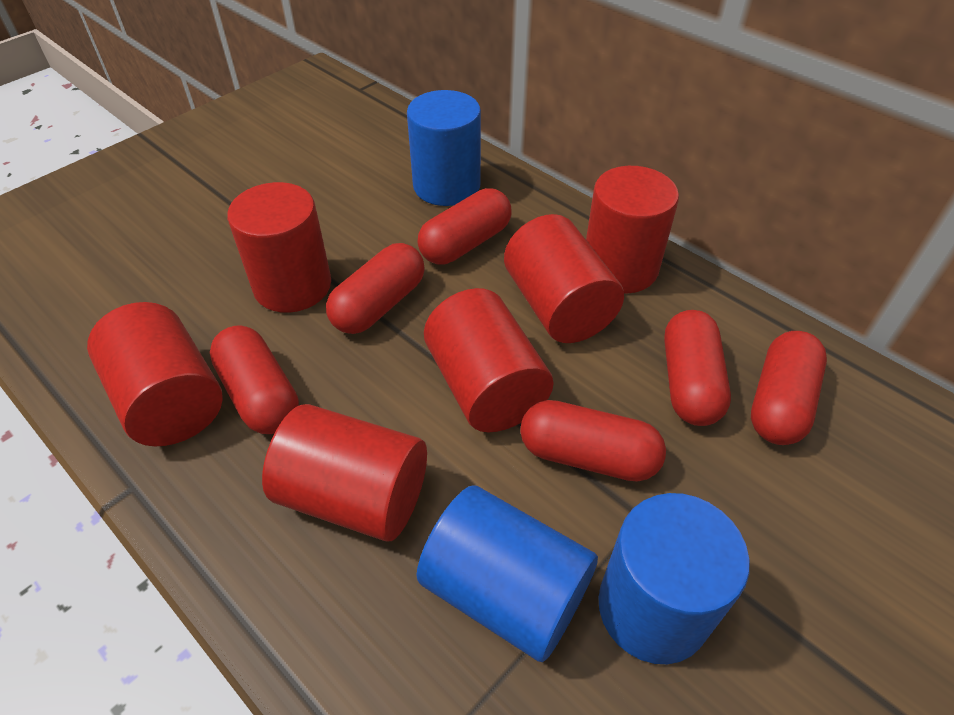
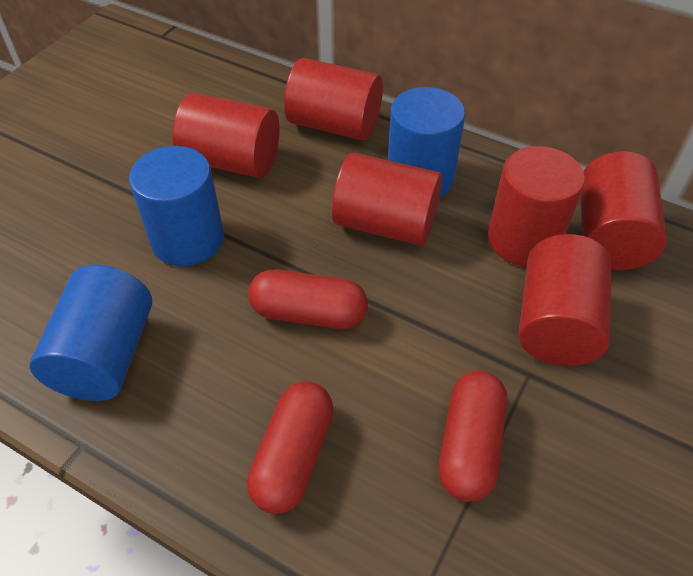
red capsule: [210,325,299,434] [326,243,425,334] [417,188,511,265] [520,400,666,482] [664,310,731,426] [751,331,827,445] = 6 -> [247,381,333,514] [248,269,368,329] [438,370,507,502] = 3

